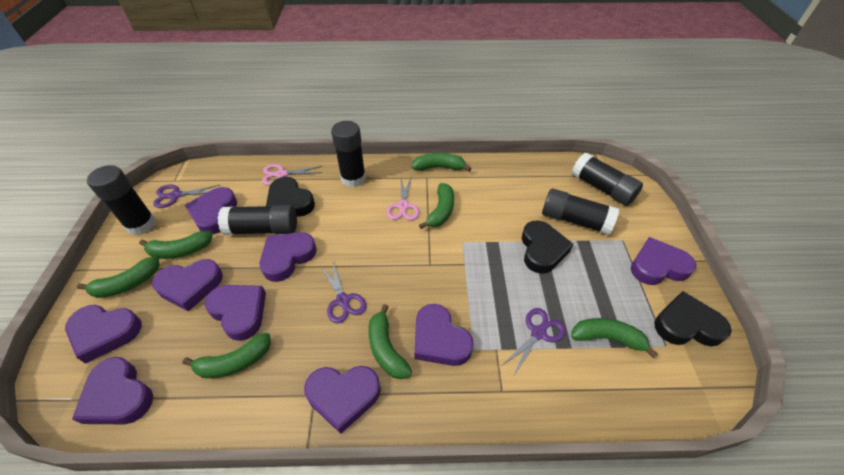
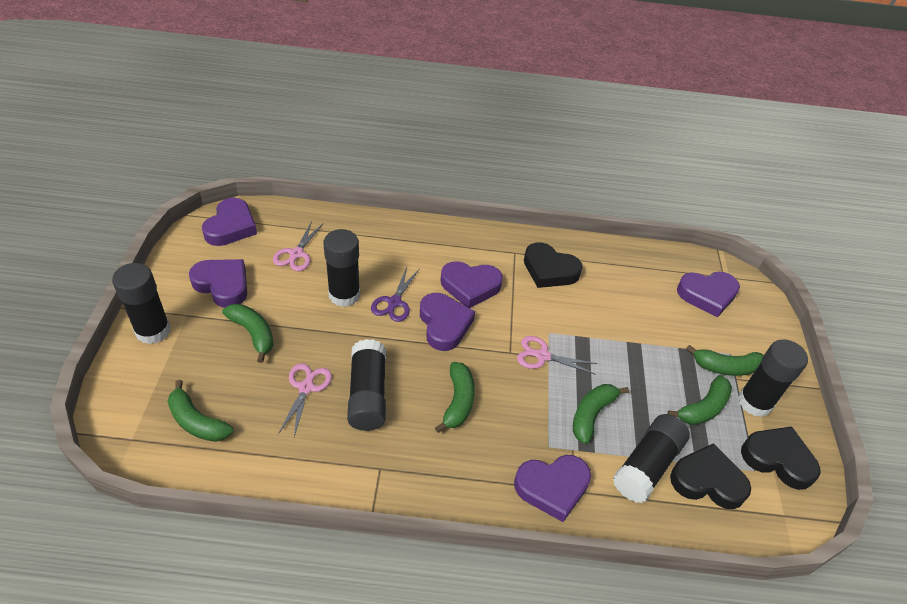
green banana: [77,256,160,298] [139,231,213,259] [183,333,271,378] [368,304,412,379] [412,153,471,172] [419,183,454,229] [571,318,658,358] = 7 -> [168,380,234,442] [222,304,274,363] [435,362,475,433] [573,384,629,444] [667,375,732,425] [686,345,764,376] = 6
pink scissors: [262,164,322,186] [387,176,419,220] = 2 -> [273,221,324,271] [278,363,332,437] [517,336,597,375] = 3
purple heart: [65,305,142,364] [72,357,153,424] [152,259,223,311] [185,187,237,234] [204,285,266,341] [260,232,317,282] [304,366,381,434] [414,304,474,366] [631,237,696,285] = 9 -> [189,259,247,308] [202,198,257,246] [420,293,475,351] [441,261,503,308] [514,455,591,522] [677,272,740,317] = 6
purple scissors: [153,185,220,208] [320,260,366,323] [501,308,566,377] = 3 -> [371,267,419,322] = 1

